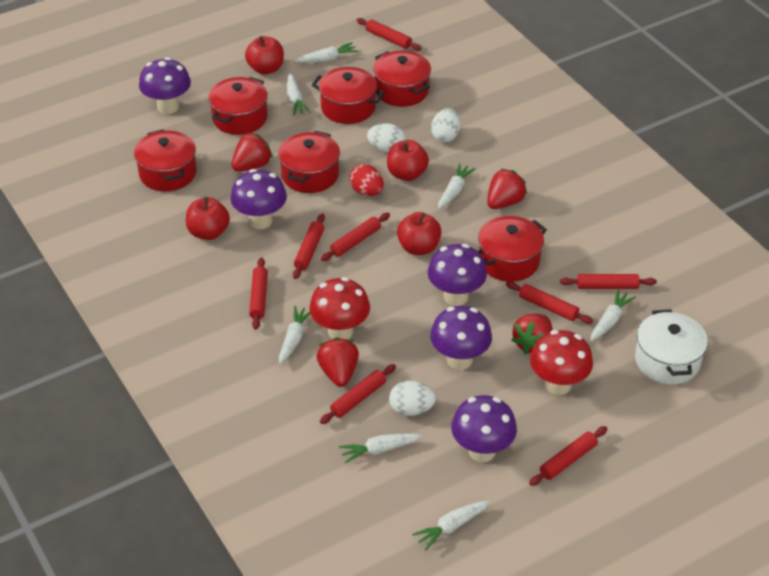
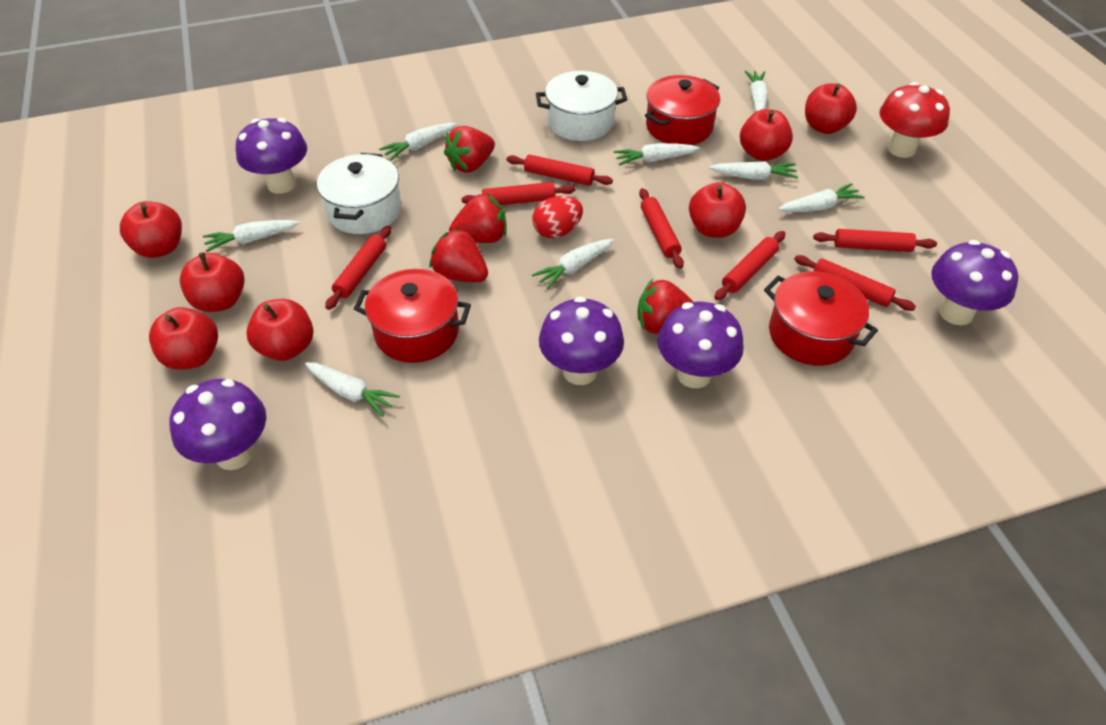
red apple: [186,197,230,240] [245,36,284,75] [387,140,429,181] [397,212,441,255] = 4 -> [120,201,182,258] [149,307,218,370] [180,252,245,312] [246,299,313,361] [689,182,746,238] [740,109,793,161] [805,83,857,134] = 7
red mushroom: [309,277,370,339] [530,330,593,395] = 2 -> [879,82,950,158] = 1
red pot: [134,129,197,191] [208,77,268,135] [278,131,340,193] [312,67,384,124] [373,51,431,107] [478,216,547,282] = 6 -> [354,269,471,363] [645,75,720,145] [764,271,878,366] = 3
red rolling pin: [249,257,268,330] [293,213,325,279] [320,364,396,424] [321,213,390,261] [357,18,422,51] [506,281,593,324] [529,426,607,486] [560,274,657,289] = 8 -> [325,226,391,310] [461,182,576,205] [507,155,613,186] [639,188,684,269] [714,231,785,300] [794,255,916,311] [813,229,937,252] = 7
white carrot: [279,306,310,364] [287,74,311,115] [295,42,358,63] [339,434,423,464] [412,500,490,550] [438,163,476,209] [590,289,636,341] = 7 -> [203,220,300,252] [305,362,400,417] [379,123,457,160] [532,239,614,289] [614,143,699,166] [709,161,798,180] [745,71,768,112] [778,183,865,212] = 8
white egg: [367,123,406,153] [389,381,436,416] [431,108,460,142] = 3 -> none = 0
white pot: [635,309,708,384] = 1 -> [317,153,401,234] [536,71,627,141] = 2

